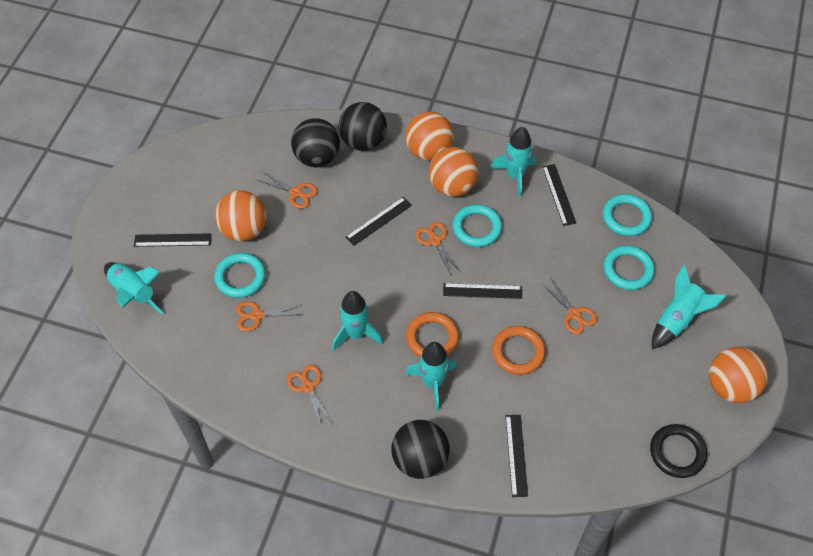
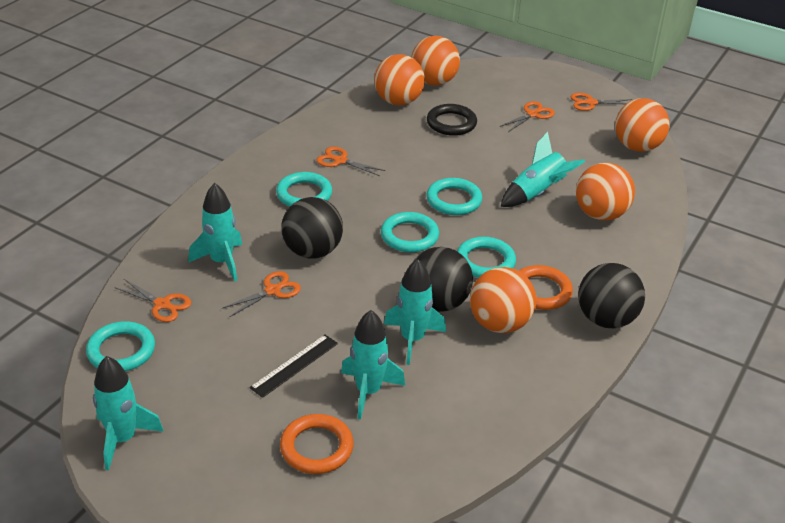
black ruler: [134,233,212,247] [345,197,412,246] [443,283,522,299] [505,415,528,497] [542,164,576,226] = 5 -> [250,335,338,398] = 1
orange ball: [215,190,267,241] [405,112,454,161] [429,147,478,197] [709,347,768,403] = 4 -> [374,54,425,105] [411,36,460,86] [470,267,536,333] [576,163,635,221] [615,98,670,152] = 5
turquoise ring: [214,253,266,298] [453,204,502,247] [603,194,652,236] [604,245,655,290] = 4 -> [86,321,155,371] [276,172,332,207] [381,212,439,252] [426,178,482,215] [457,237,516,278] = 5

